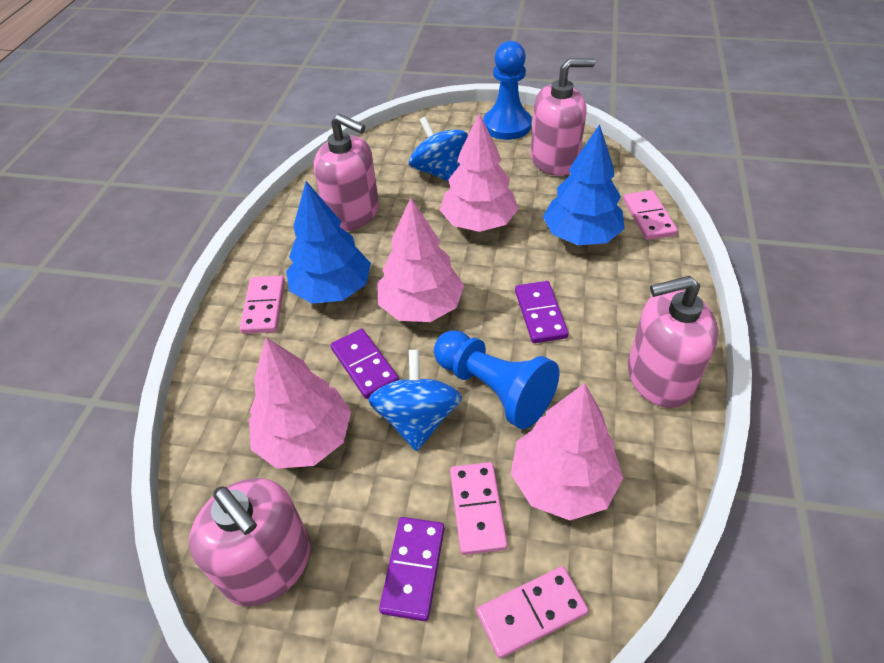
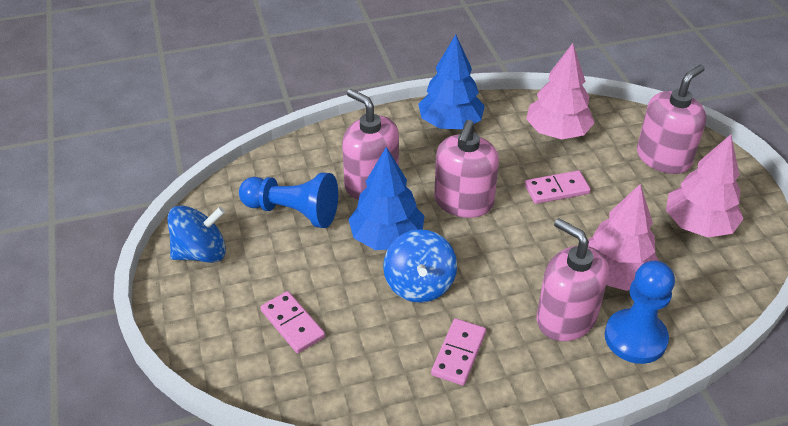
pink domino: [240,276,285,334] [450,462,508,555] [476,566,588,658] [623,190,678,240] = 4 -> [260,291,325,353] [431,318,486,386] [525,170,591,204] = 3
pink tree: [249,337,351,469] [377,198,464,322] [440,113,519,232] [511,383,623,520] = 4 -> [526,43,595,139] [588,184,659,291] [666,134,744,238] = 3
purple domino: [330,329,399,399] [379,517,444,621] [515,281,569,343] = 3 -> none = 0

